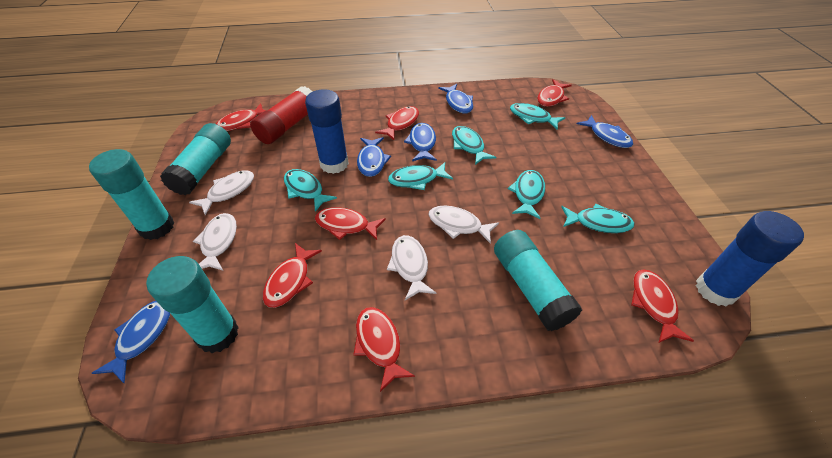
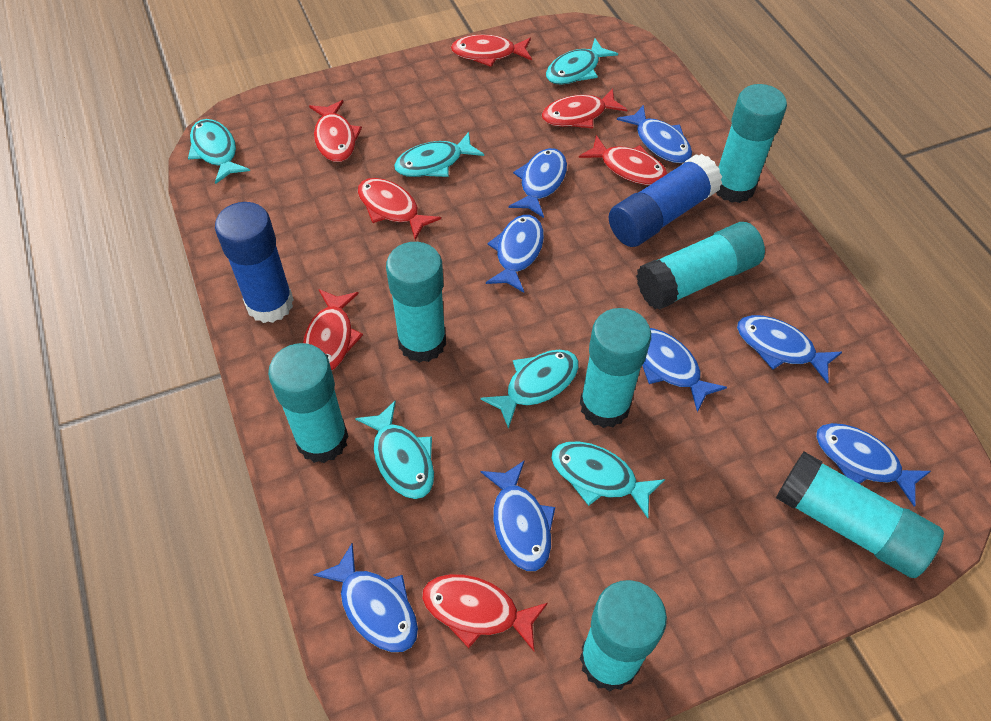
blue fish: [92,301,170,383] [357,137,391,177] [404,123,437,161] [438,84,473,114] [577,115,633,148] = 5 -> [314,543,418,652] [481,460,555,571] [486,215,544,293] [508,148,567,218] [617,105,692,163] [642,328,727,412] [737,315,842,384] [816,423,931,507] = 8
red glue stick: [250,86,313,144] = 1 -> none = 0
turquoise glue stick: [89,149,174,240] [146,256,239,353] [160,123,231,195] [494,230,582,331] = 4 -> [268,343,349,463] [386,242,446,363] [580,308,651,428] [580,580,667,692] [636,222,765,310] [716,84,787,203] [776,452,944,578] = 7
white fish: [189,170,254,215] [193,213,237,270] [387,235,436,300] [428,206,499,244] = 4 -> none = 0

